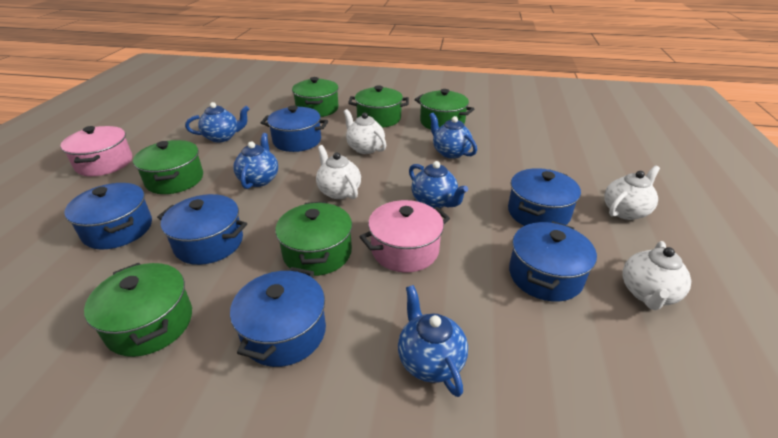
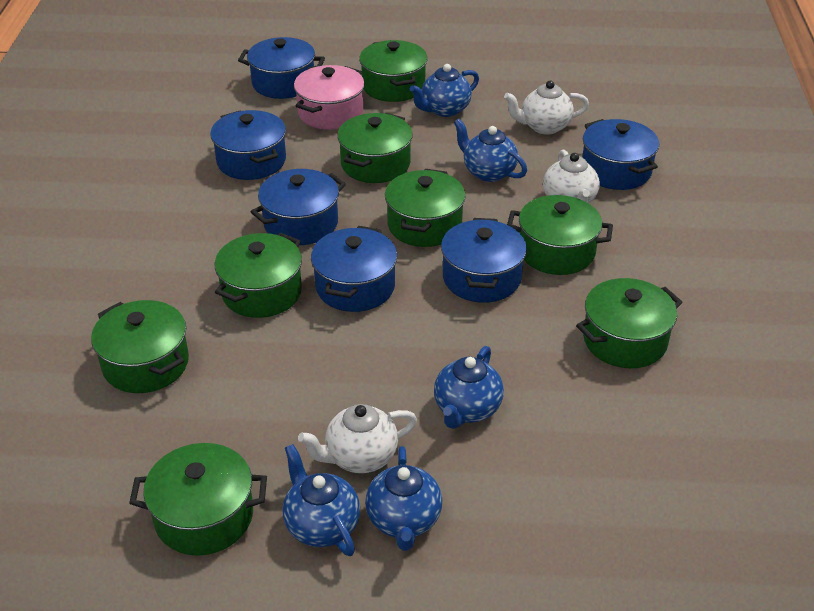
green pot: [84,263,192,357] [133,140,203,194] [275,201,352,276] [292,77,339,117] [348,85,409,128] [415,89,474,130] = 6 -> [91,300,189,393] [129,443,267,556] [215,233,302,318] [337,113,413,183] [359,40,428,102] [385,169,466,247] [507,195,613,275] [576,278,682,368] = 8
pink pot: [61,126,132,176] [359,200,450,273] = 2 -> [294,65,365,130] = 1
white teapot: [316,145,361,199] [344,109,386,154] [604,166,660,220] [623,241,691,310] = 4 -> [298,404,417,473] [504,81,589,135] [543,149,600,203] = 3

